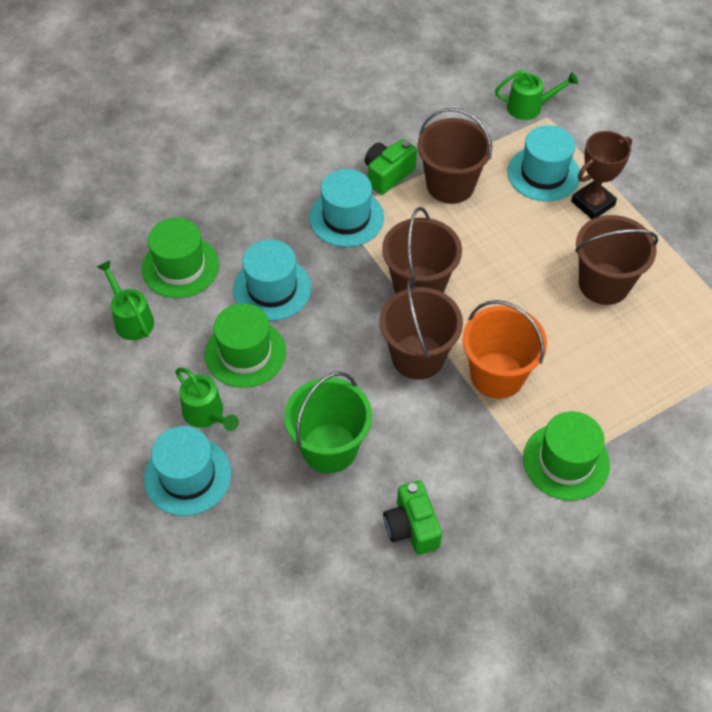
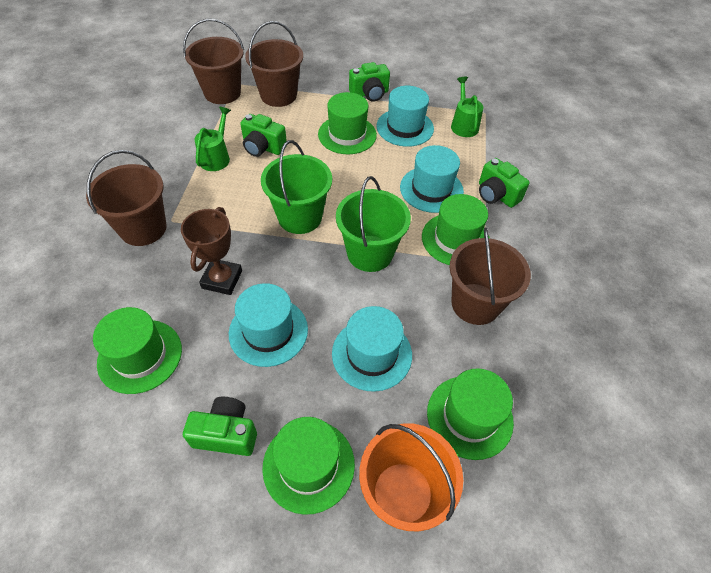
green bucket: [284,372,372,473] = 1 -> [261,140,332,234] [336,176,411,272] = 2
green camera: [365,139,417,195] [383,481,442,555] = 2 -> [183,397,257,456] [240,114,287,157] [349,62,390,102] [479,158,530,208] = 4
green hat: [142,218,219,298] [205,303,286,388] [523,411,610,501] = 3 -> [93,307,182,394] [262,417,355,515] [318,92,377,154] [422,194,490,265] [427,369,514,460] = 5
green watering can: [97,261,154,340] [175,367,239,431] [495,70,578,120] = 3 -> [194,107,231,171] [451,77,483,137] = 2

